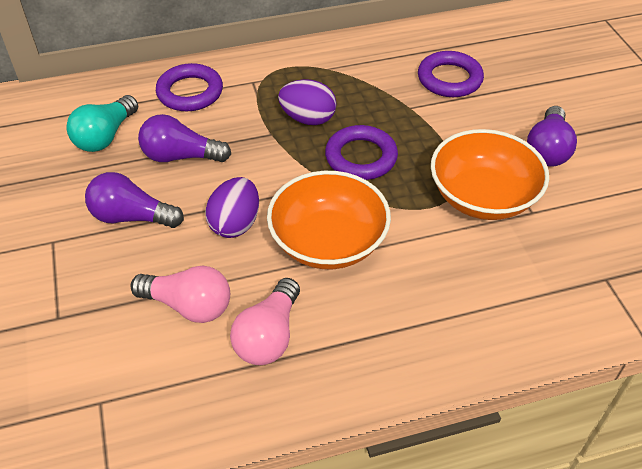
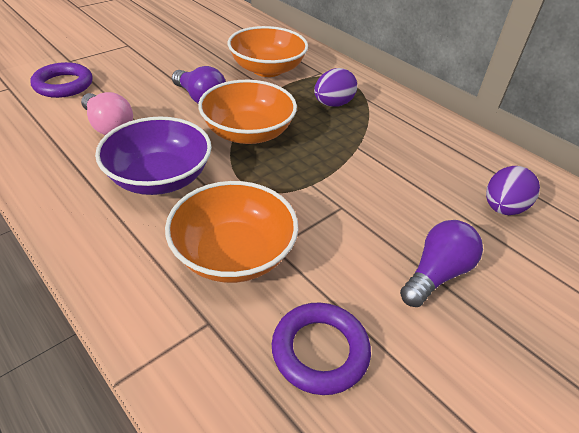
orange bowl: [267,171,391,269] [431,129,549,220] = 2 -> [165,181,298,283] [198,80,297,144] [228,26,308,77] = 3
pink light bulb: [130,265,230,323] [230,278,300,365] = 2 -> [81,92,133,135] = 1
purple bowl: none = 0 -> [95,117,212,195] = 1
purple light bulb: [85,172,184,228] [138,114,231,162] [527,106,577,167] = 3 -> [172,66,226,103] [400,220,483,307] = 2
purple ring: [156,63,223,111] [325,125,398,180] [418,51,484,97] = 3 -> [30,62,93,98] [272,303,371,395] = 2
turquoise light bulb: [66,95,138,152] = 1 -> none = 0

